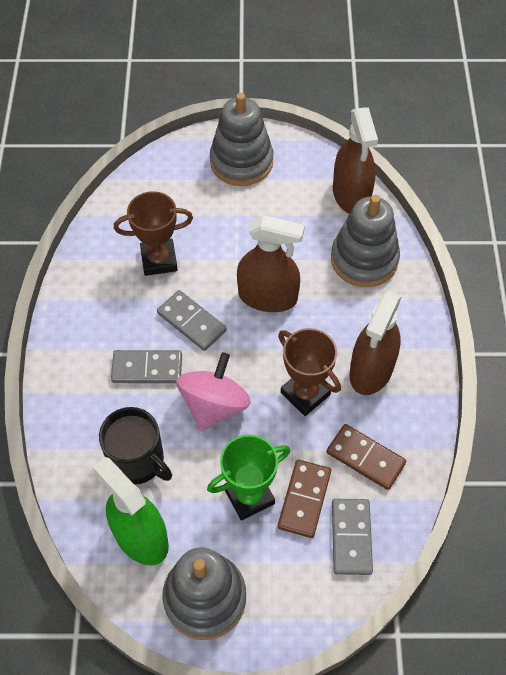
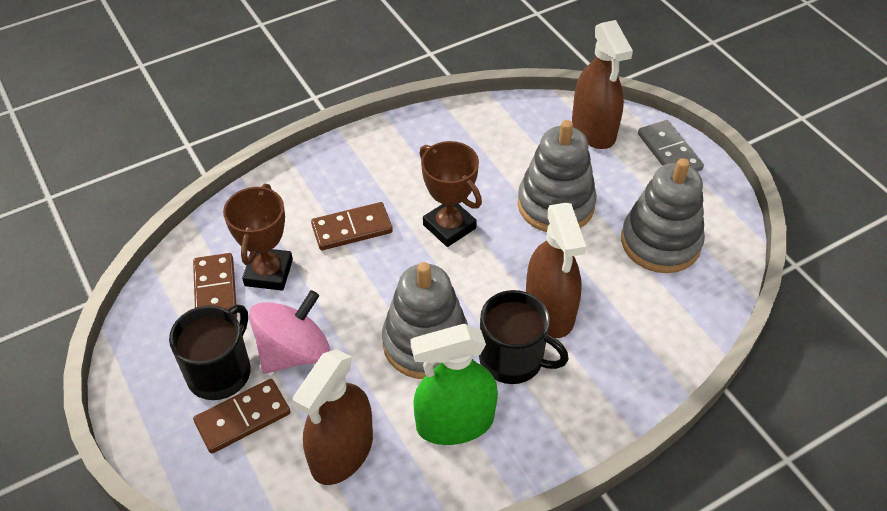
black mug: [99,407,172,484] = 1 -> [169,305,251,400] [479,290,569,384] = 2
brown domino: [278,460,331,538] [327,424,406,490] = 2 -> [193,253,237,318] [193,379,290,454] [311,202,393,250] = 3
green trophy: [207,434,290,521] = 1 -> none = 0
grey domino: [111,350,182,383] [157,290,227,351] [332,499,373,575] = 3 -> [638,120,704,172] = 1

